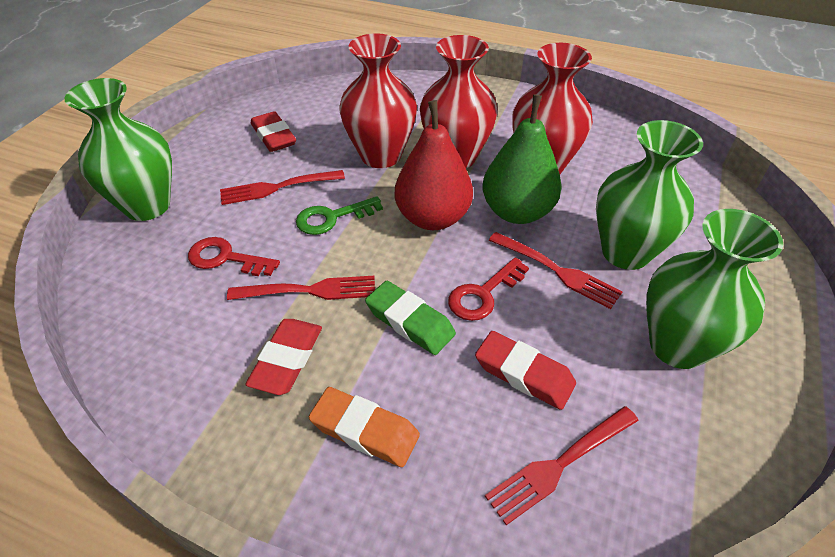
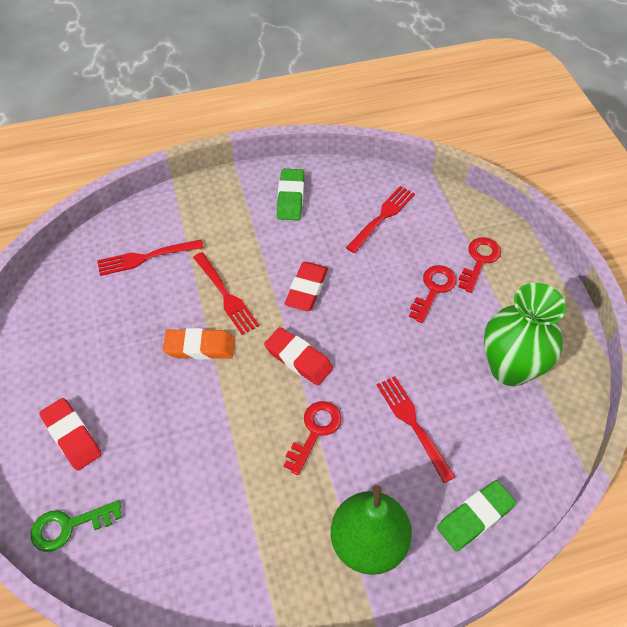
green eraser: [365,281,456,355] = 1 -> [277,169,304,220] [437,480,516,551] = 2
green vase: [65,78,172,221] [596,120,703,270] [646,209,783,369] = 3 -> [484,283,566,386] = 1
red key: [188,237,280,276] [448,257,529,321] = 2 -> [284,401,342,475] [409,265,456,323] [458,237,501,293] = 3
red pear: [395,100,473,230] = 1 -> none = 0
red vase: [339,33,417,168] [420,35,498,168] [512,43,593,174] = 3 -> none = 0

